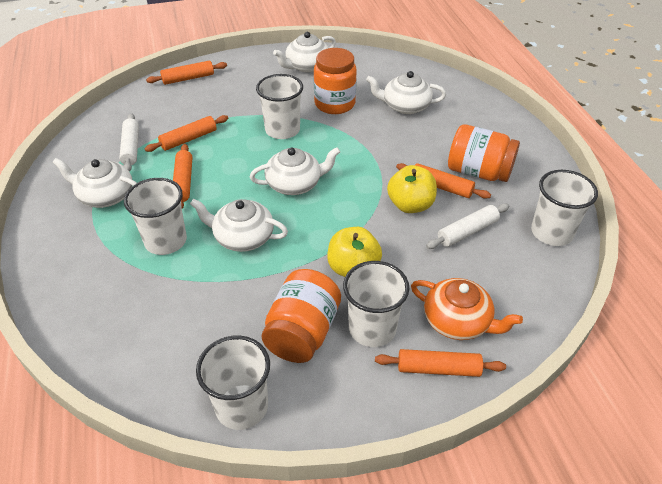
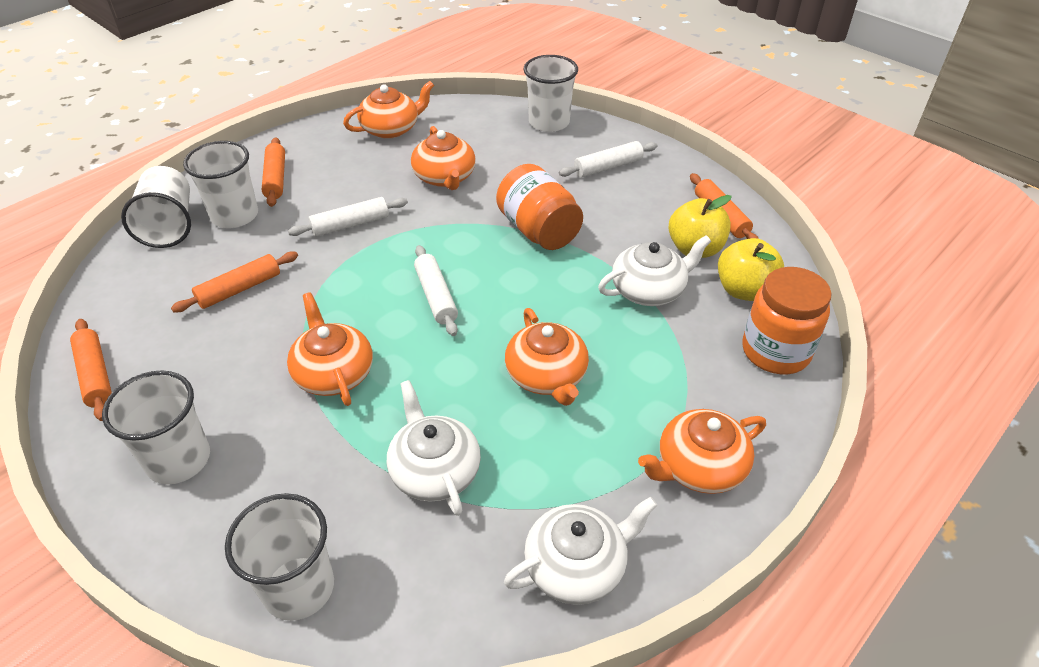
orange jar: [262,269,341,363] [314,48,357,114] [448,124,520,182] = 3 -> [496,164,583,250] [742,267,831,374] = 2
orange rolling pin: [145,115,228,152] [146,61,227,85] [173,144,192,209] [375,349,506,377] [396,163,491,199] = 5 -> [70,319,112,421] [171,251,298,312] [261,137,285,207] [690,173,759,239] = 4
orange teapot: [411,278,523,340] = 1 -> [287,292,373,406] [343,81,434,139] [411,126,476,190] [505,308,589,406] [638,409,766,494] = 5
white rolling pin: [119,113,139,171] [426,203,509,249] = 2 -> [288,197,408,237] [414,245,458,336] [559,141,658,177] = 3
white teapot: [52,158,137,208] [190,199,288,252] [250,147,340,195] [273,32,336,72] [366,71,446,114] = 5 -> [387,380,481,516] [504,497,658,605] [598,235,711,306] = 3

